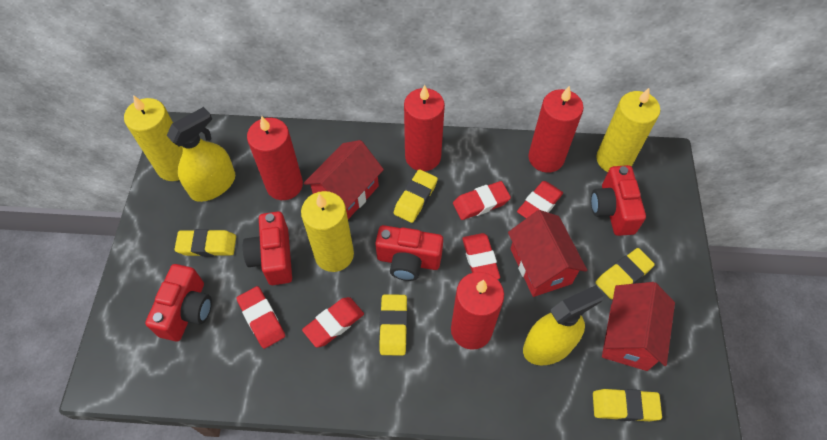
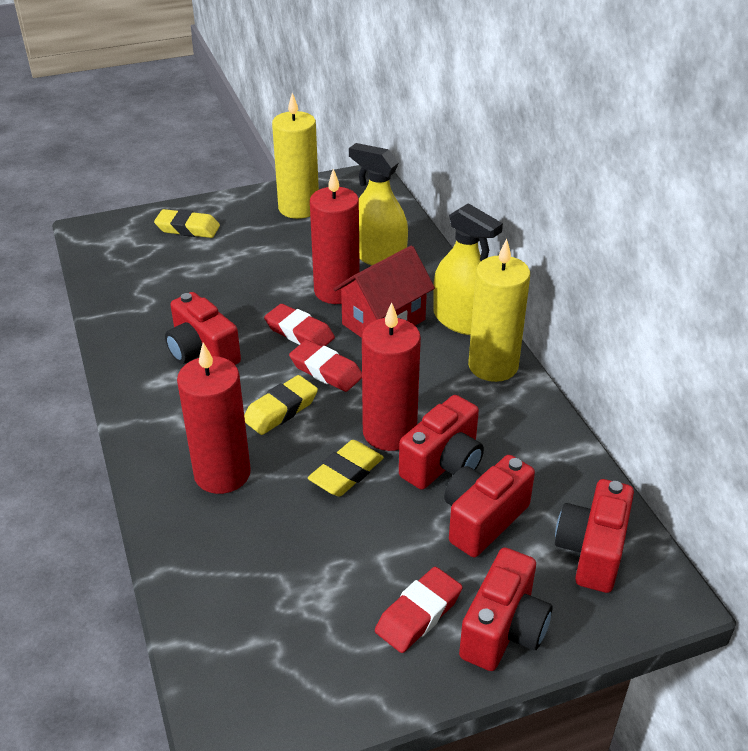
red camera: [145,264,212,341] [243,211,292,285] [375,225,443,281] [591,165,646,236] = 4 -> [165,292,241,365] [399,395,484,490] [444,455,535,557] [459,547,553,671] [555,479,634,593] = 5
red candle: [247,116,303,200] [404,85,445,171] [451,272,504,350] [528,86,584,173] = 4 -> [177,343,251,494] [310,169,360,304] [362,302,421,451] = 3
red eraser: [236,286,285,349] [302,297,364,348] [453,181,511,220] [462,233,500,279] [517,181,563,218] = 5 -> [264,304,335,347] [289,340,362,392] [375,567,462,653] = 3
red house: [304,140,384,219] [508,210,587,297] [602,282,675,371] = 3 -> [333,245,435,338] = 1
yellow candle: [124,95,183,181] [301,191,354,272] [596,88,660,172] = 3 -> [272,93,319,219] [468,239,530,382] = 2
yellow eraser: [175,229,236,257] [380,294,407,356] [394,169,438,223] [593,389,662,421] [596,248,655,299] = 5 -> [154,209,220,238] [244,375,318,435] [308,440,384,496] = 3

